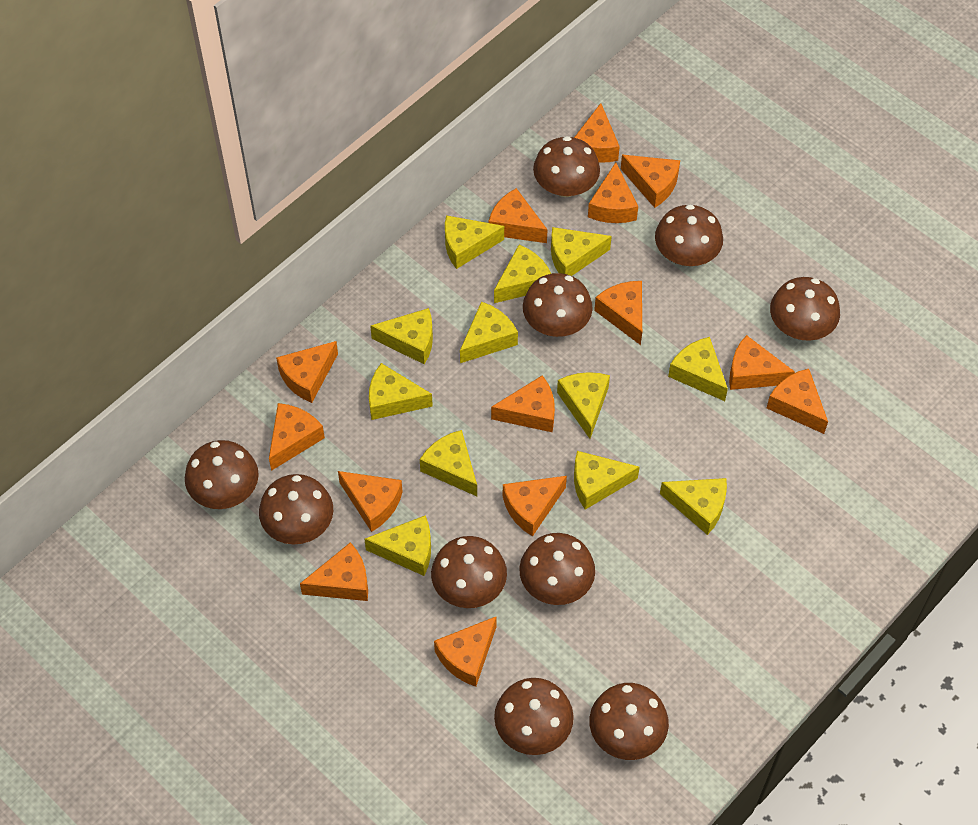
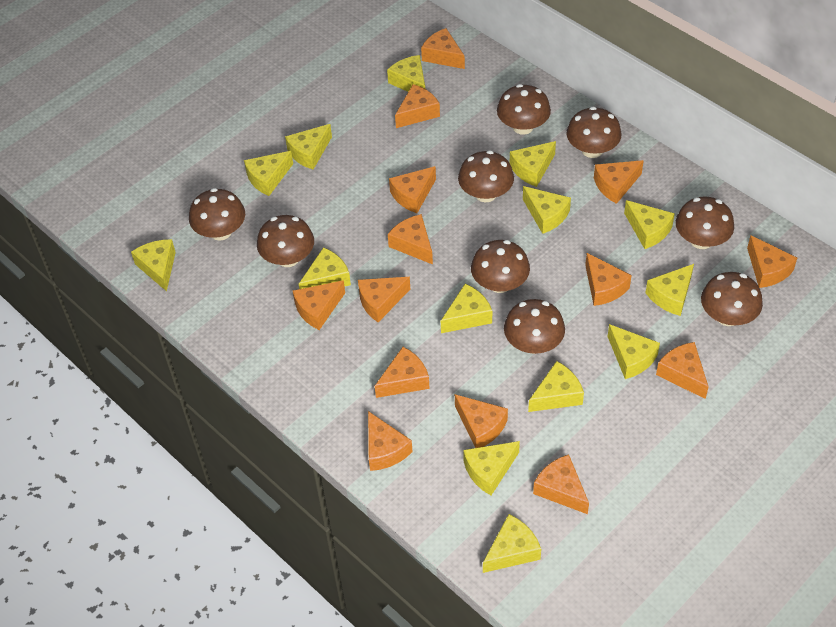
brown mushroom: [185,440,259,509] [259,474,333,544] [431,536,507,608] [494,678,574,755] [519,533,595,605] [523,273,593,337] [533,136,600,197] [589,683,669,760] [655,204,723,266] [770,277,840,341] = 10 -> [189,188,245,241] [257,215,314,267] [458,150,514,202] [471,240,530,293] [497,84,551,135] [504,299,565,354] [567,107,621,158] [676,197,734,249] [701,272,763,326] = 9
yellow cheese: [364,515,431,576] [369,363,433,420] [370,308,433,364] [420,430,477,496] [445,215,504,269] [460,302,518,363] [494,245,551,303] [551,227,612,276] [557,372,610,439] [574,451,639,510] [660,478,727,535] [668,337,728,401] = 12 -> [131,239,176,291] [244,151,293,196] [285,124,332,170] [299,247,351,289] [387,55,425,92] [441,284,492,333] [463,441,520,495] [483,514,541,573] [510,141,556,187] [523,186,571,234] [528,361,584,412] [608,324,660,379] [624,200,675,249] [646,264,694,316] = 14

